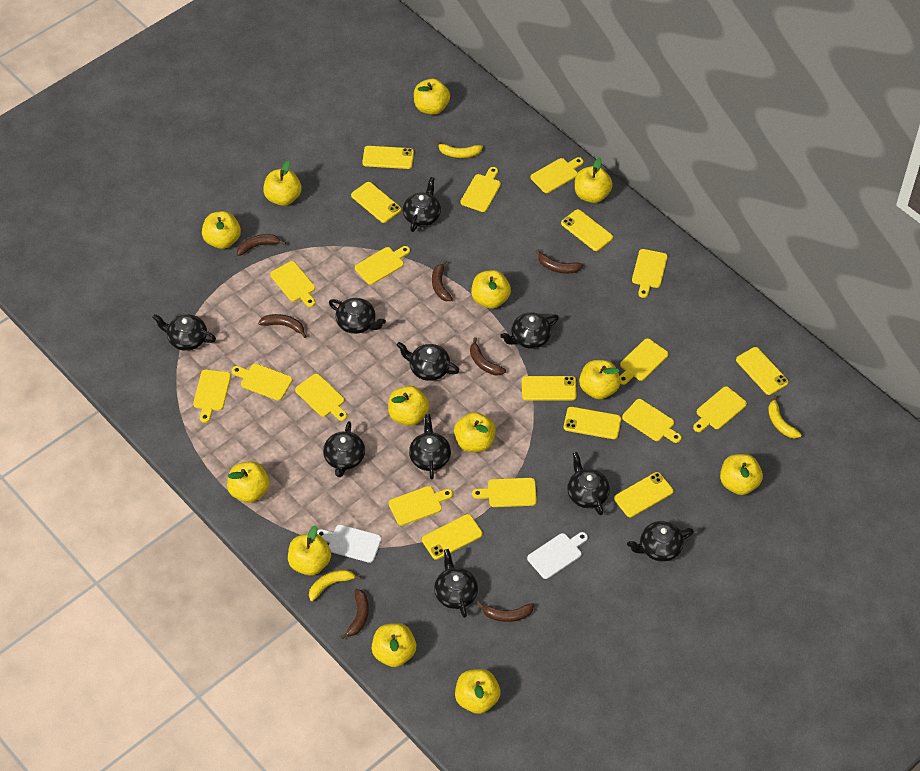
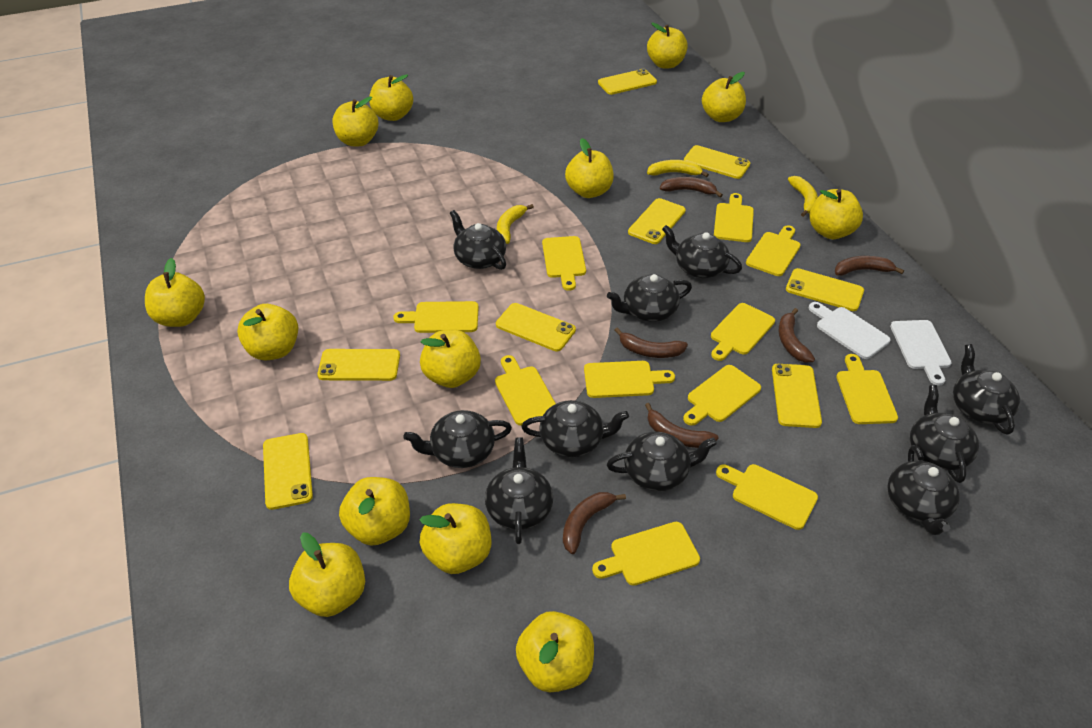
brown banana: [237,234,286,256] [258,314,307,338] [341,589,369,639] [432,260,453,301] [470,337,506,376] [477,602,534,622] [536,249,583,274] = 7 -> [563,492,626,554] [615,327,688,358] [645,403,719,448] [660,177,723,198] [779,308,815,363] [835,256,904,276] = 6
yellow cutting board: [193,369,231,423] [232,364,293,401] [270,261,315,307] [295,374,347,421] [355,246,410,285] [389,486,453,526] [461,167,501,212] [472,478,537,507] [530,157,583,193] [620,338,669,385] [622,399,681,443] [632,249,668,298] [693,386,747,432] = 13 -> [393,301,479,333] [495,355,556,426] [542,236,586,291] [584,361,675,398] [592,522,700,586] [683,365,761,426] [711,303,775,361] [714,193,754,242] [716,464,818,530] [746,225,801,276] [836,354,898,424] = 11

